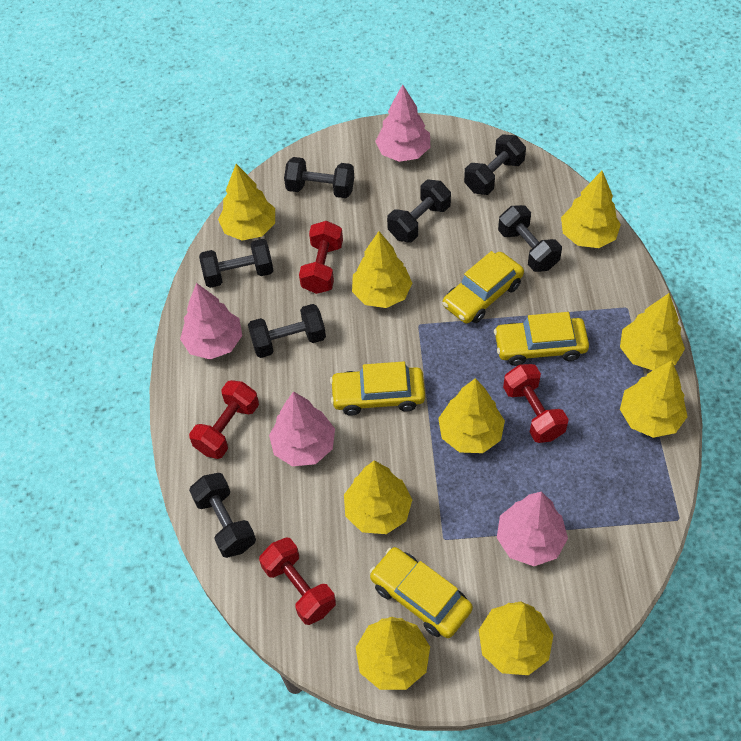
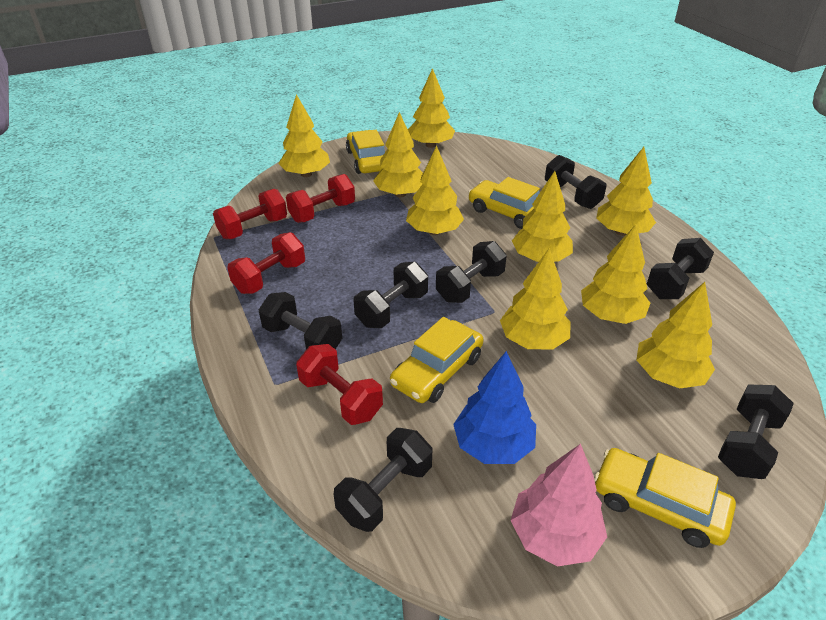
blue tree: none = 0 -> [453,351,536,464] = 1
pink tree: [180,283,242,359] [269,391,335,466] [375,84,430,162] [497,492,568,566] = 4 -> [511,444,607,567] = 1

